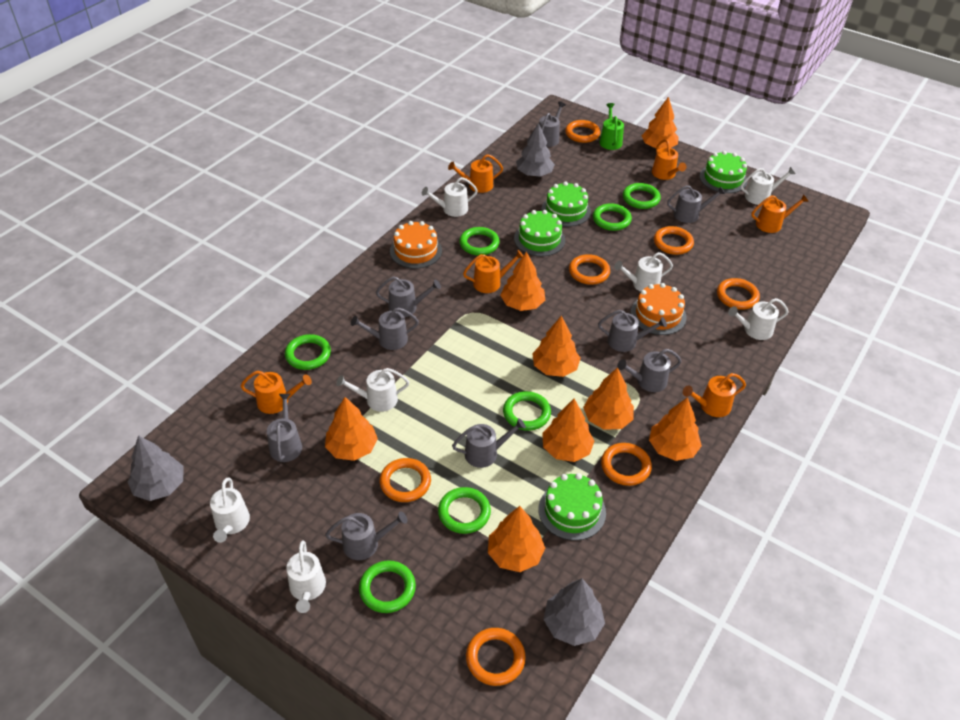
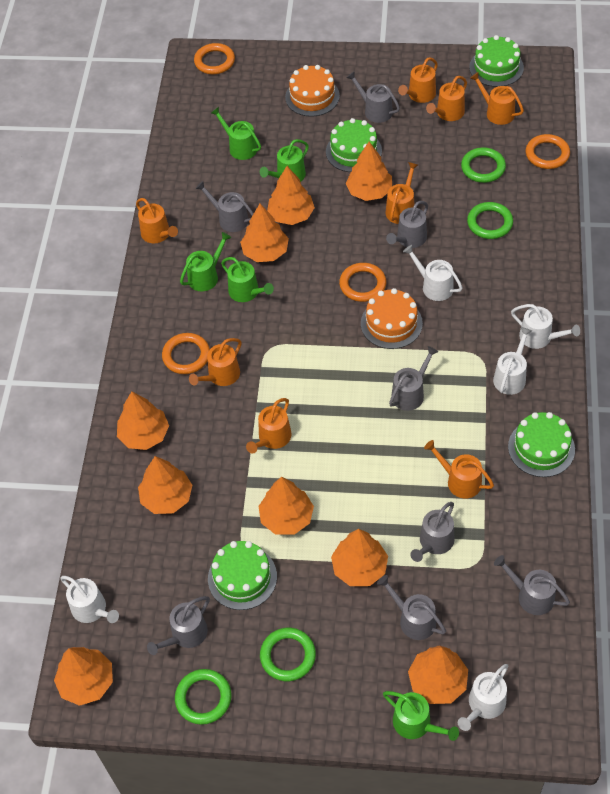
green ring: [285,334,331,370] [359,560,416,613] [438,487,491,534] [459,227,500,256] [503,391,551,431] [593,203,632,231] [623,183,661,209] = 7 -> [175,669,232,725] [260,628,316,681] [461,147,506,183] [467,202,513,239] = 4
green watering can: [599,103,624,150] = 1 -> [180,232,231,291] [211,107,261,160] [221,257,274,302] [260,139,309,182] [383,691,459,741] = 5
grey tree: [127,435,184,501] [516,123,555,177] [543,578,605,646] = 3 -> none = 0
grey watering can: [267,394,302,462] [325,511,407,560] [351,307,419,350] [376,276,441,317] [452,418,526,468] [539,102,566,147] [598,310,667,352] [617,349,682,392] [667,185,725,223] = 9 -> [147,596,210,655] [196,181,254,232] [346,72,400,123] [377,575,446,640] [386,201,428,248] [389,346,438,411] [410,502,454,562] [494,555,570,615] = 8
orange ring: [380,458,431,502] [466,628,526,686] [565,120,600,143] [569,254,610,285] [601,443,652,486] [654,226,694,255] [717,278,760,310] = 7 -> [162,333,210,374] [194,43,235,74] [339,263,386,302] [526,134,570,169] = 4
orange tree: [325,397,378,461] [488,506,545,572] [500,252,545,311] [532,316,580,377] [542,399,594,462] [583,367,634,430] [642,97,679,149] [649,397,702,461] = 8 -> [54,647,113,706] [117,391,169,450] [138,456,192,514] [240,204,289,262] [258,477,314,534] [267,166,315,225] [331,529,388,586] [346,142,392,201] [408,645,468,704] = 9
orange watering can: [240,371,312,414] [448,154,503,193] [463,250,523,293] [652,139,686,180] [683,373,746,417] [751,194,809,233] = 6 -> [136,198,178,243] [189,338,241,386] [246,398,292,454] [386,162,418,224] [398,57,438,103] [424,440,494,498] [426,76,467,121] [470,72,524,125] = 8
white watering can: [210,478,250,543] [286,540,326,613] [336,368,409,412] [422,177,478,217] [614,252,673,292] [728,298,788,340] [740,167,795,205] = 7 -> [60,576,119,623] [403,245,463,301] [458,664,508,731] [493,327,532,395] [511,304,580,349] = 5

